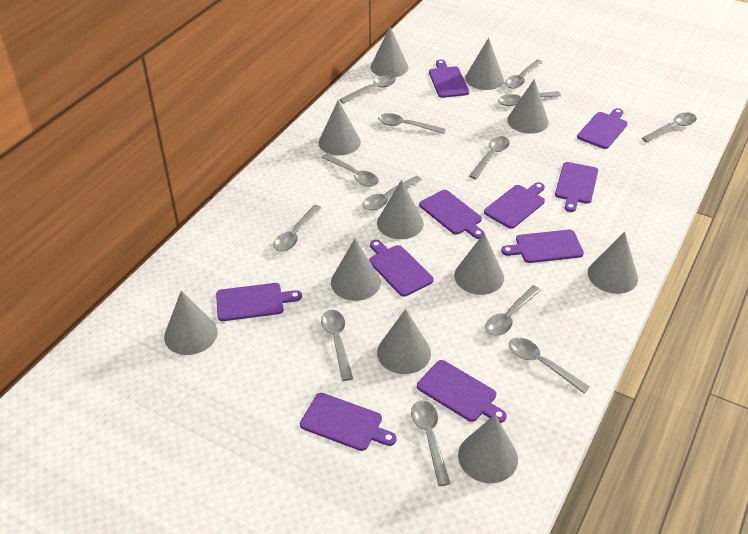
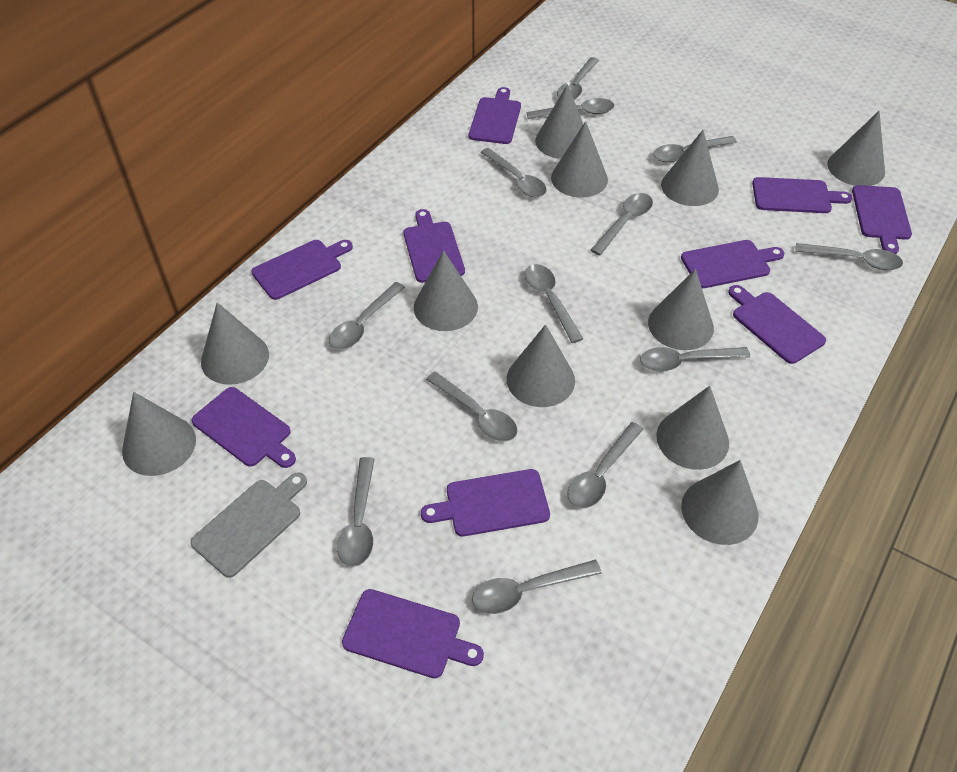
grey cutting board: none = 0 -> [190,472,307,578] = 1

